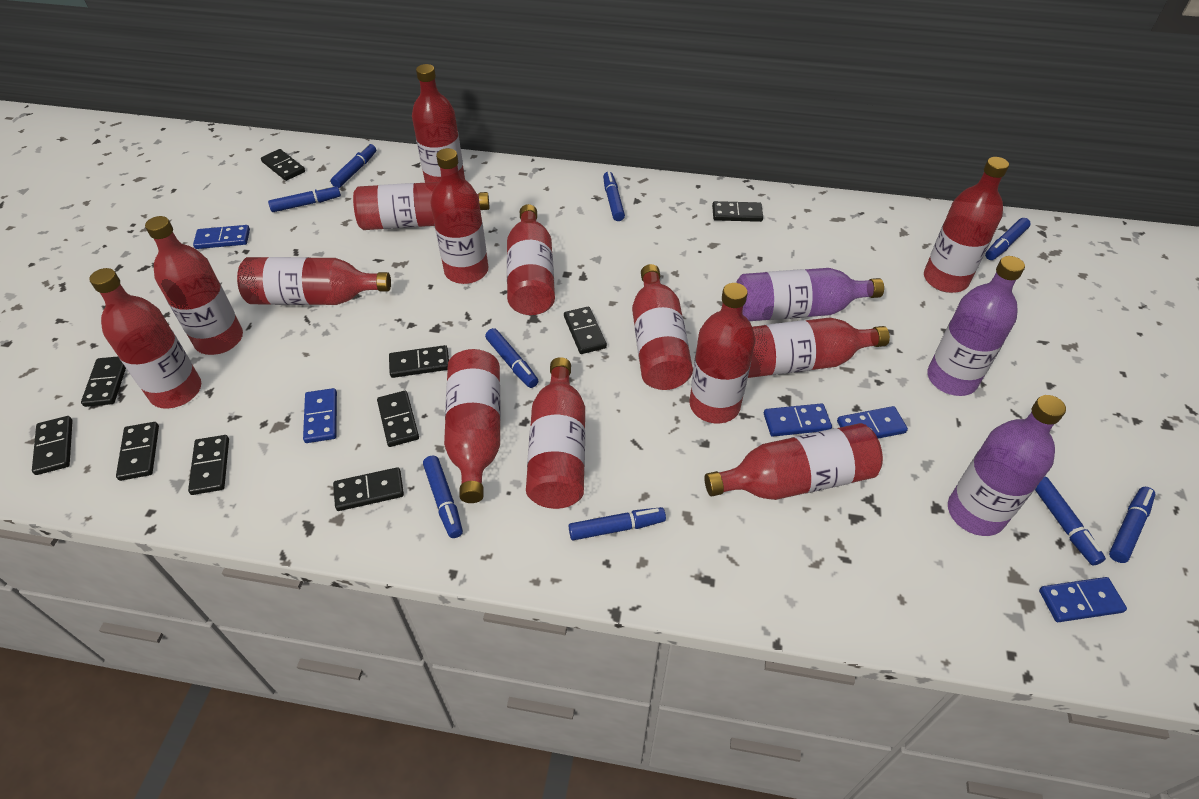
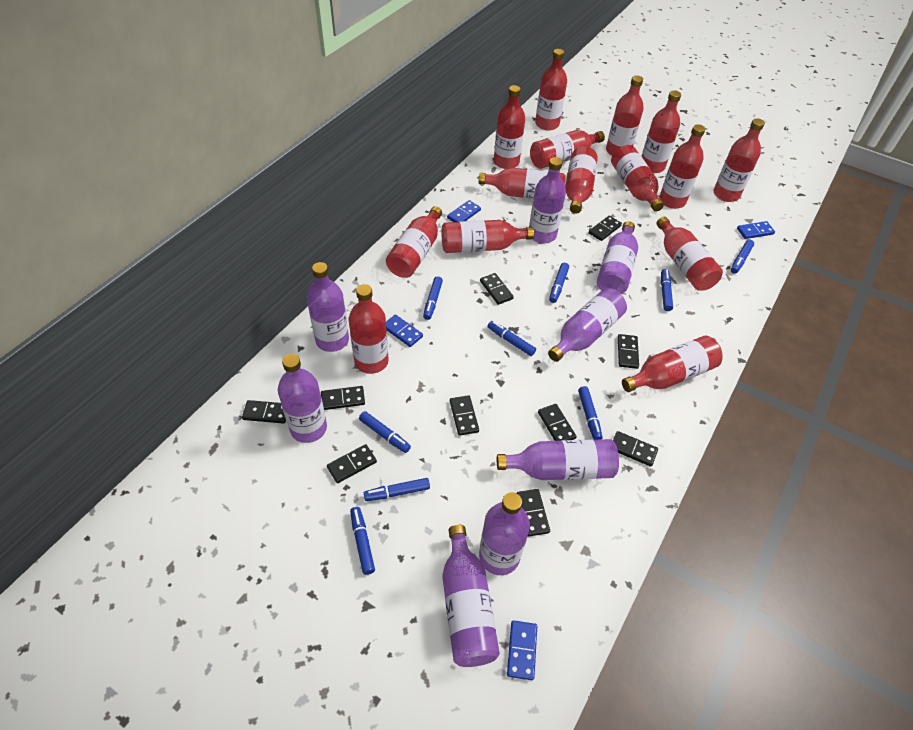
blue domino: [193,225,250,249] [303,388,337,443] [764,403,832,437] [837,406,908,439] [1039,577,1127,622] = 5 -> [386,314,423,347] [447,200,481,222] [507,620,537,680] [737,221,775,239] = 4
purple bottle: [736,268,884,321] [927,256,1025,396] [948,395,1066,536] = 3 -> [278,354,327,443] [307,262,349,352] [442,525,500,667] [479,492,530,575] [497,439,619,480] [529,157,566,243] [548,288,627,362] [597,221,638,294] = 8
red bottle: [90,268,201,409] [145,216,243,355] [237,257,391,305] [353,182,490,230] [412,64,465,183] [430,148,488,284] [444,349,501,503] [507,204,555,315] [526,357,585,509] [632,264,693,390] [689,283,755,423] [705,423,883,500] [748,317,890,378] [924,157,1009,293] = 14 -> [349,284,389,374] [386,206,442,278] [442,220,534,253] [478,168,565,199] [494,85,525,169] [530,130,605,169] [535,49,567,130] [565,147,598,214] [606,75,644,156] [611,145,664,212] [622,336,723,392] [641,90,681,173] [656,217,723,291] [659,124,705,209] [713,119,765,202] = 15

